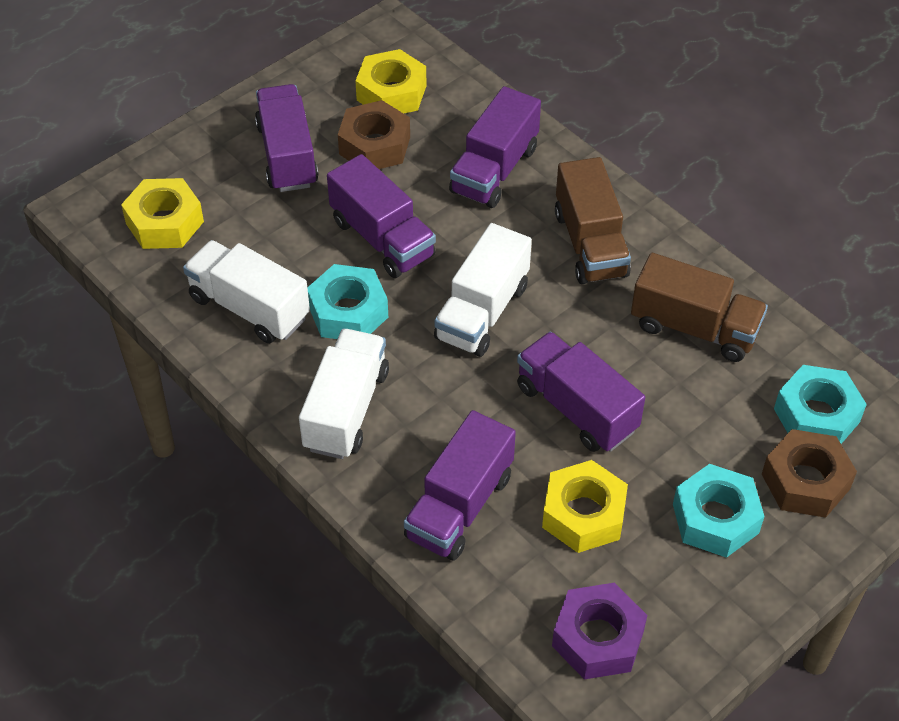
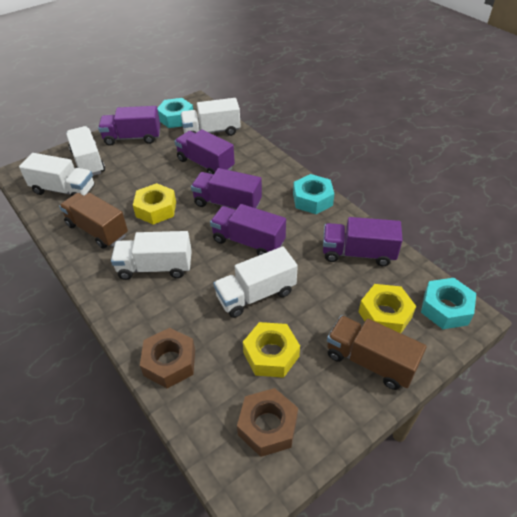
purple nut: [552,583,647,680] = 1 -> none = 0
white truck: [183,240,310,343] [299,329,389,459] [434,223,532,357] = 3 -> [19,153,95,196] [66,126,105,176] [111,231,192,280] [181,98,241,136] [213,246,298,318] = 5

